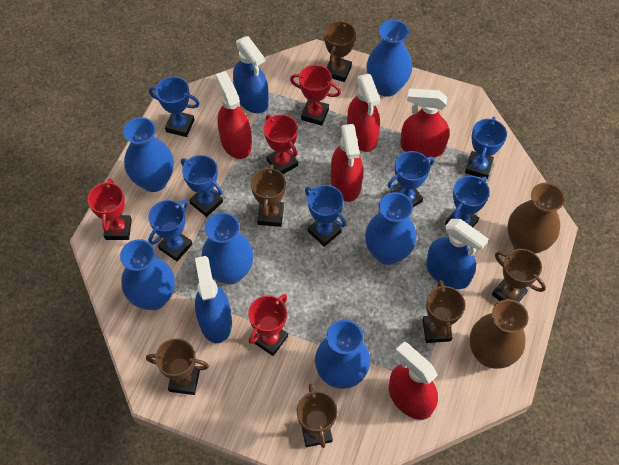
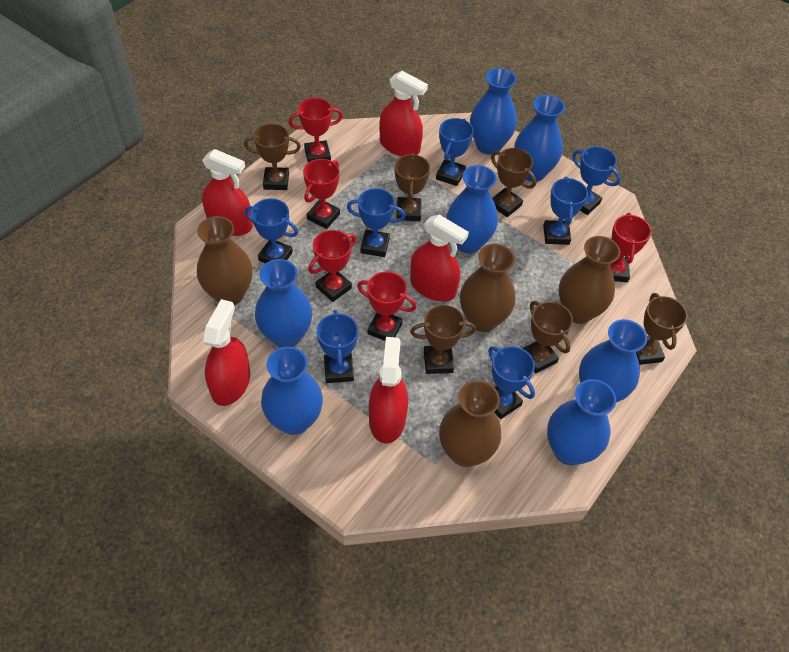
blue spray bottle: [195,256,232,343] [233,36,269,113] [426,219,488,289] = 3 -> none = 0
blue vase: [120,239,175,310] [123,117,174,192] [201,213,254,284] [315,320,370,389] [365,192,417,265] [366,20,412,97] = 6 -> [255,259,312,348] [261,347,323,435] [446,165,498,253] [470,68,517,155] [514,95,565,182] [547,379,616,465] [579,319,647,402] = 7
brown vase: [470,299,528,369] [507,183,565,254] = 2 -> [197,216,253,305] [439,380,501,467] [460,244,515,332] [559,236,620,324] = 4
red trophy: [88,178,132,240] [248,294,288,356] [264,114,298,174] [290,65,341,126] = 4 -> [288,98,343,163] [303,159,340,229] [308,230,356,302] [357,271,417,341] [610,213,652,282] = 5

